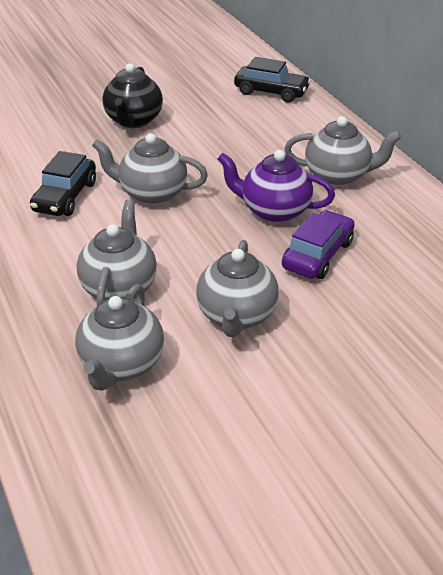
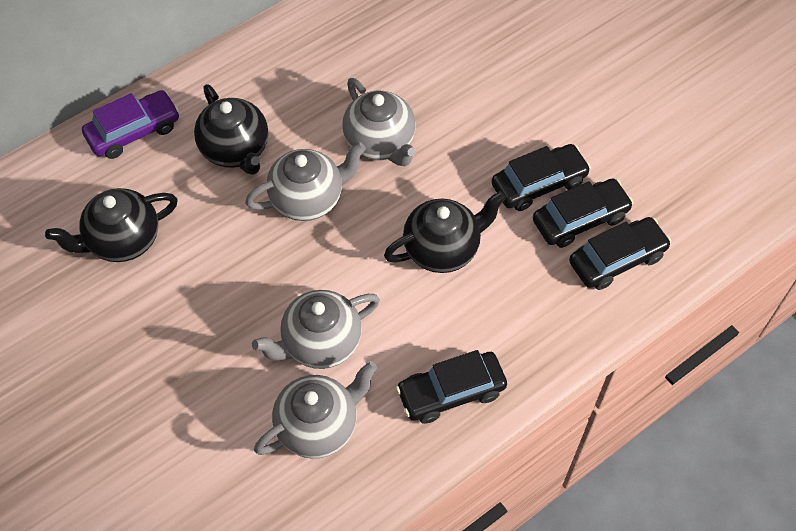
black car: [30,151,96,216] [234,57,311,103] = 2 -> [396,350,507,424] [491,144,591,211] [533,178,634,248] [569,217,671,290] = 4
black teapot: [102,63,163,128] = 1 -> [45,188,178,262] [194,84,268,175] [384,191,506,273] = 3
grey teapot: [75,284,164,391] [77,200,157,306] [92,133,208,205] [196,240,279,337] [285,116,402,186] = 5 -> [245,142,366,221] [252,290,380,369] [254,361,377,458] [342,78,416,166] = 4
purple teapot: [218,150,335,223] = 1 -> none = 0

